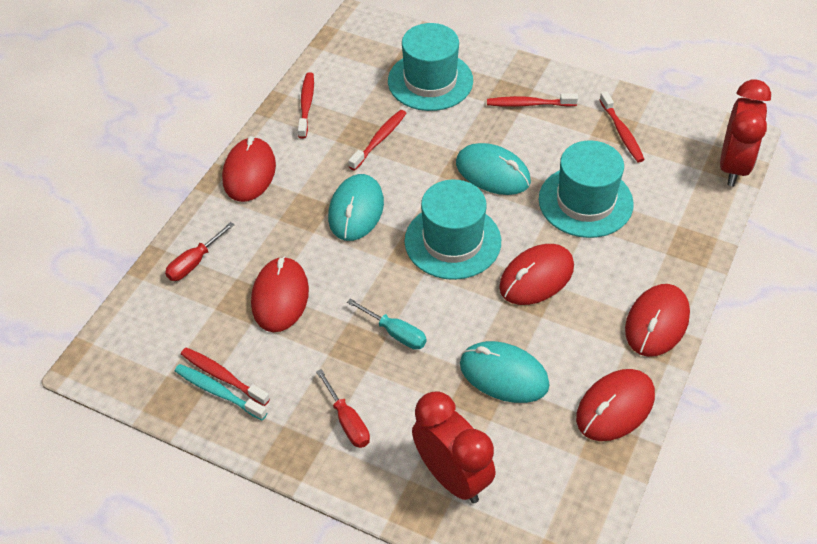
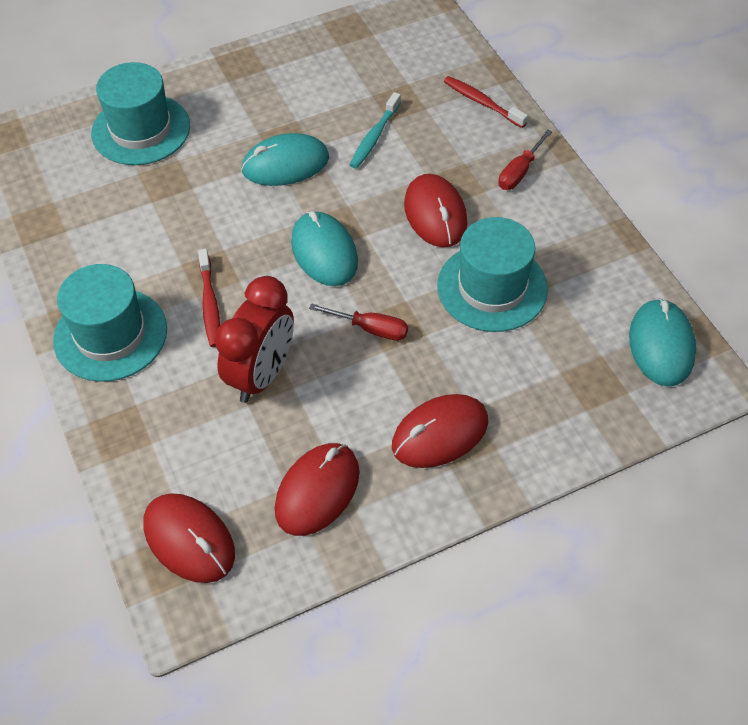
red clock: [412,391,495,503] [720,79,771,186] = 2 -> [215,276,294,403] = 1
red mouse: [222,136,276,202] [251,256,309,332] [499,244,574,305] [576,369,655,441] [625,284,690,357] = 5 -> [143,493,235,583] [275,443,360,536] [392,394,488,468] [404,174,467,247] = 4
red toothbrush: [181,347,270,406] [298,72,314,139] [348,110,407,170] [487,93,578,107] [600,91,645,162] = 5 -> [198,249,220,347] [444,76,528,128] = 2
turquoise screwdriver: [347,298,427,350] = 1 -> none = 0

